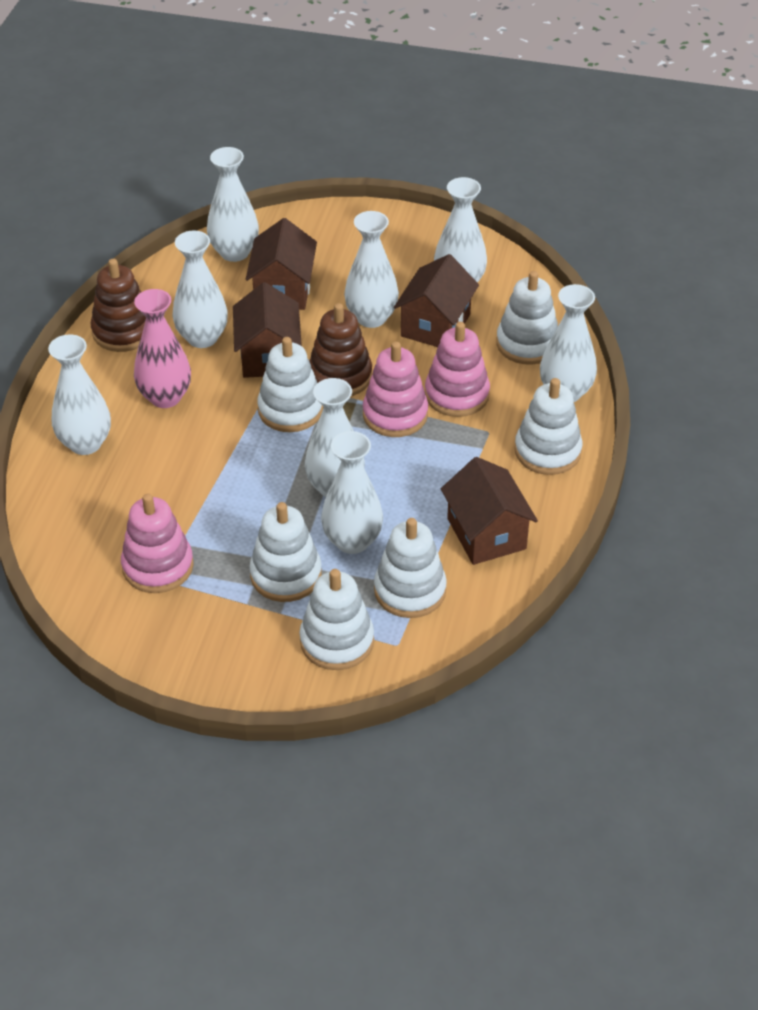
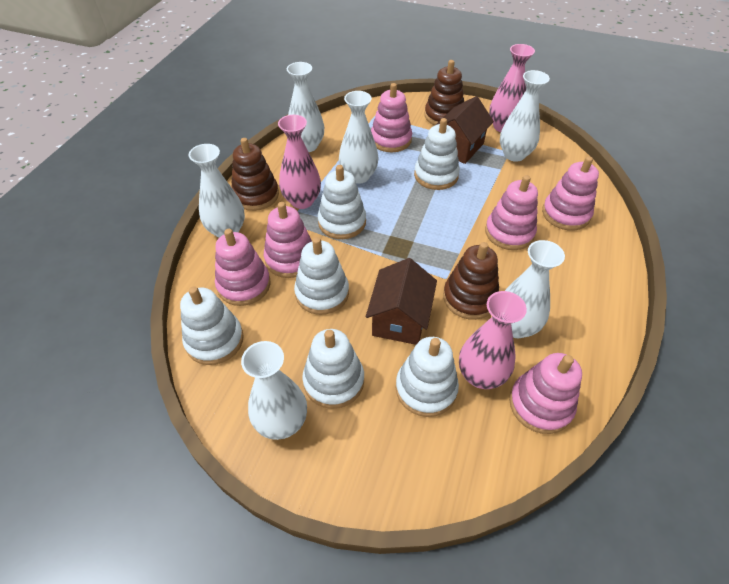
brown house: [233,282,302,378] [246,218,317,310] [394,254,479,347] [441,457,538,565] = 4 -> [366,258,437,345] [436,96,494,164] = 2
brown stacking toy: [91,259,146,352] [309,303,372,396] = 2 -> [231,138,279,211] [425,60,464,125] [443,242,499,320] = 3
pink stacking toy: [121,493,194,593] [363,342,428,437] [425,322,490,417] = 3 -> [215,229,270,306] [264,202,312,278] [371,83,412,152] [485,175,538,250] [509,353,582,434] [542,156,599,231] = 6
pink vase: [134,289,191,408] = 1 -> [278,115,321,209] [459,291,527,389] [489,44,535,132] = 3
white vase: [48,334,111,455] [172,231,228,348] [207,147,259,262] [305,378,365,497] [321,431,383,554] [344,211,399,328] [434,177,487,282] [540,284,597,402] = 8 -> [189,144,245,238] [241,341,307,440] [287,62,324,152] [339,91,378,184] [500,70,550,162] [505,240,565,338] = 6

